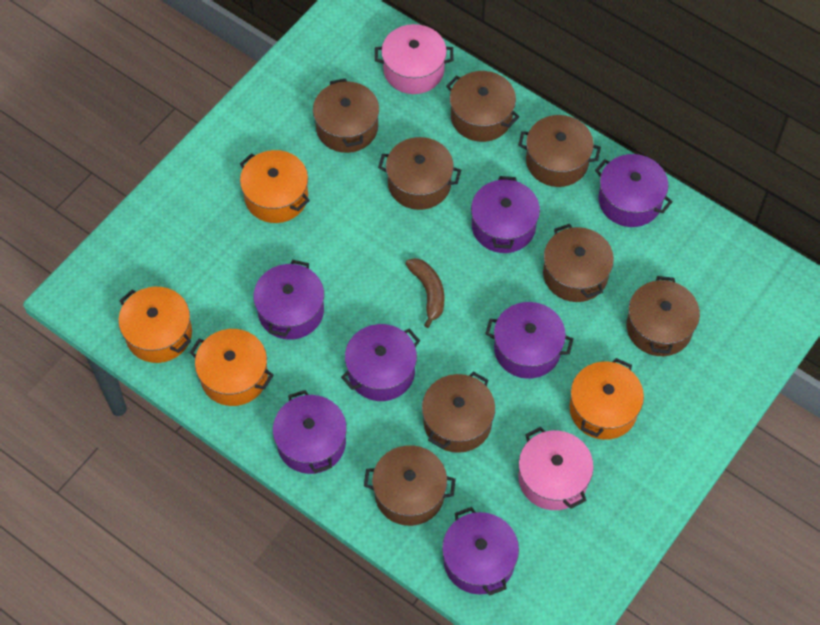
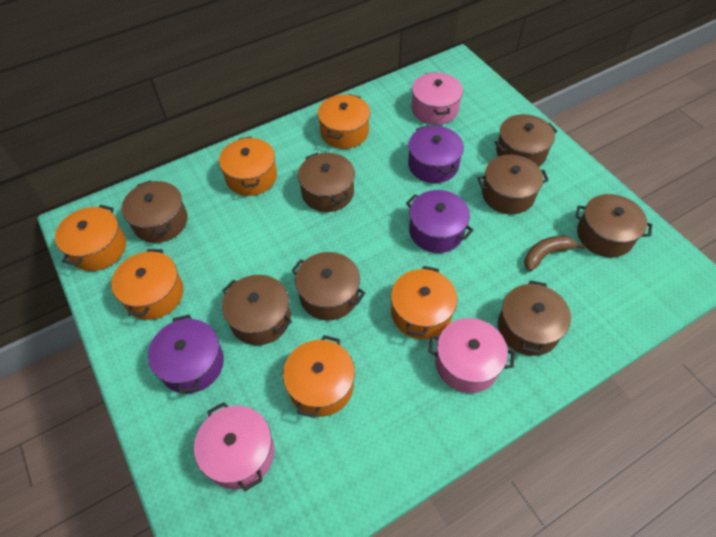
orange pot: [118,287,192,363] [190,329,274,406] [240,150,310,223] [569,358,644,440] = 4 -> [55,205,126,271] [111,249,184,320] [219,137,277,196] [283,335,355,418] [318,94,370,149] [391,266,458,339] = 6
pink pot: [375,24,453,94] [518,427,594,510] = 2 -> [194,402,274,491] [411,72,463,125] [428,318,515,393] = 3
purple pot: [253,260,324,340] [273,390,347,474] [341,324,420,401] [442,507,519,596] [471,176,540,253] [485,302,573,379] [595,154,673,227] = 7 -> [148,315,224,394] [406,190,474,253] [408,125,464,183] = 3

